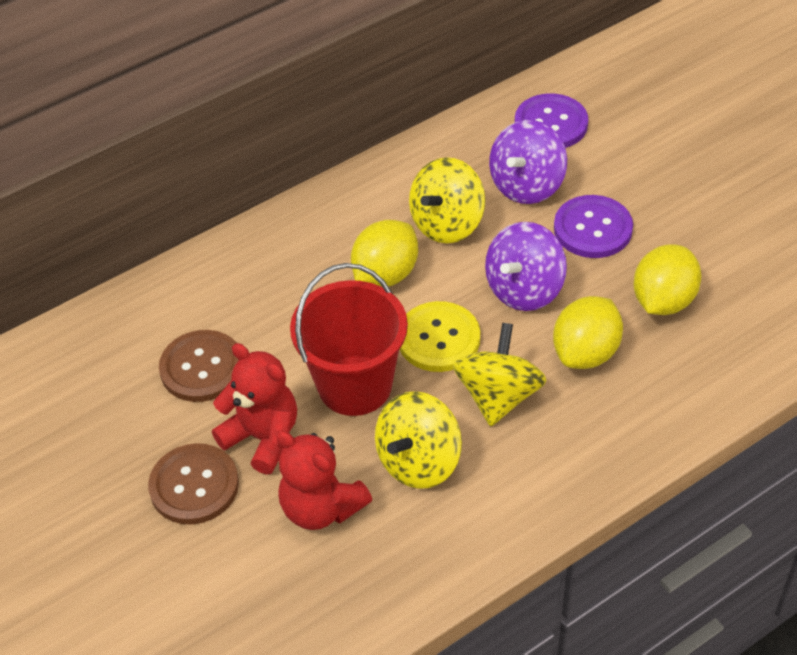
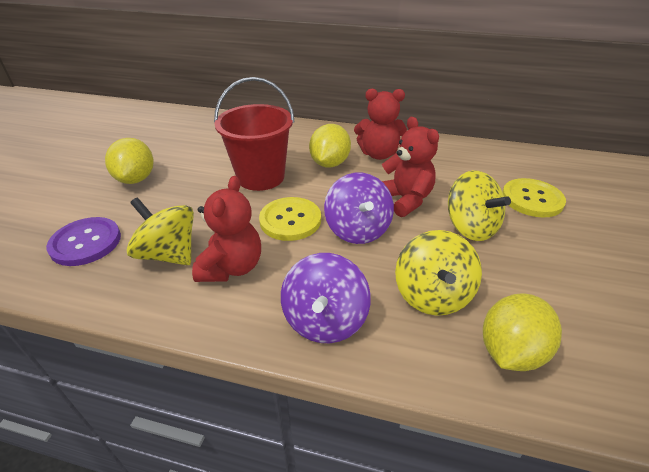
brown button: [148,443,239,525] [159,330,239,402] = 2 -> none = 0
purple button: [515,93,588,148] [554,195,633,258] = 2 -> [46,217,121,266] = 1
red teddy bear: [212,343,297,475] [276,430,373,530] = 2 -> [192,176,261,282] [354,88,407,160] [382,117,439,217] = 3
yellow button: [399,301,480,372] = 1 -> [259,197,321,241] [502,178,566,218] = 2

